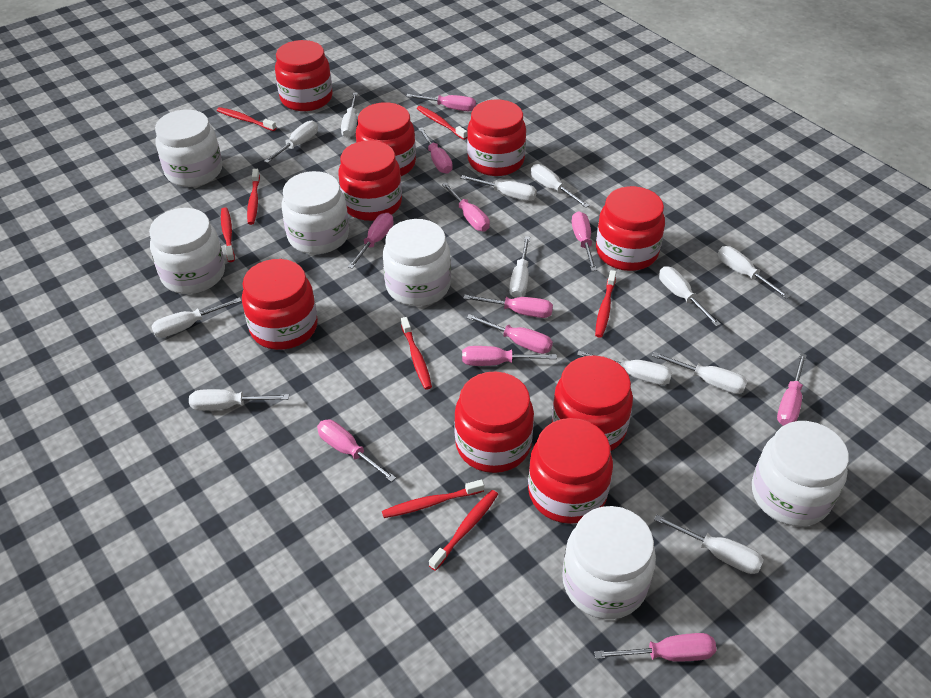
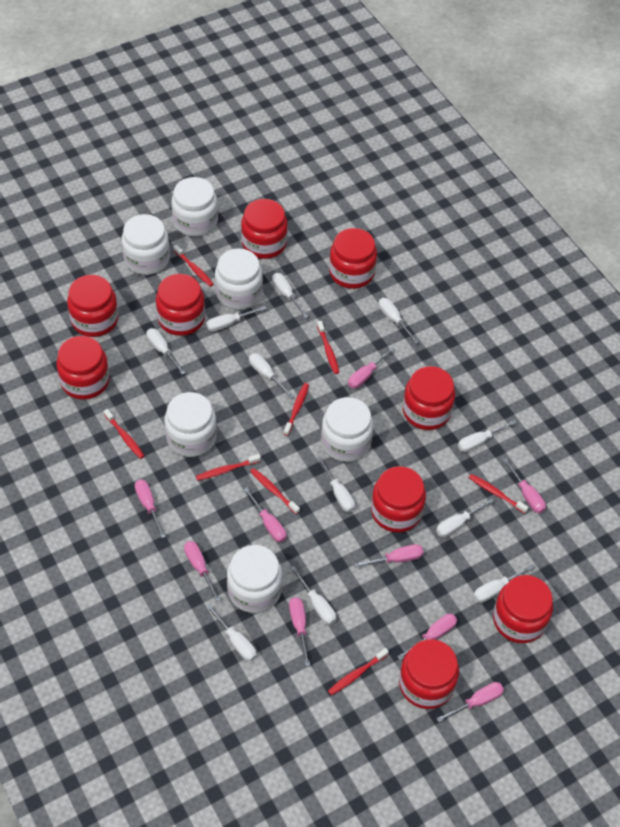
pink screwdriver: [317,420,396,482] [348,213,393,269] [406,94,476,111] [418,127,453,174] [442,183,490,231] [462,346,557,366] [463,295,553,318] [466,314,553,354] [572,211,597,271] [594,633,717,662] [777,353,807,426] = 11 -> [135,479,166,538] [184,541,221,602] [244,488,287,542] [289,597,310,666] [348,347,395,389] [354,544,424,568] [398,614,457,660] [436,682,504,722] [503,458,546,513] = 9
white screwdriver: [151,297,241,338] [189,389,289,411] [264,121,318,163] [341,92,358,138] [461,175,537,201] [509,236,530,298] [530,164,590,208] [577,351,672,385] [652,352,747,394] [654,515,764,574] [659,266,721,326] [718,246,790,299] = 12 -> [146,328,185,375] [206,306,267,332] [206,604,257,661] [249,353,294,399] [272,273,308,318] [290,566,336,625] [317,456,355,512] [379,298,419,344] [436,498,494,537] [458,420,517,452] [473,564,535,603] = 11

